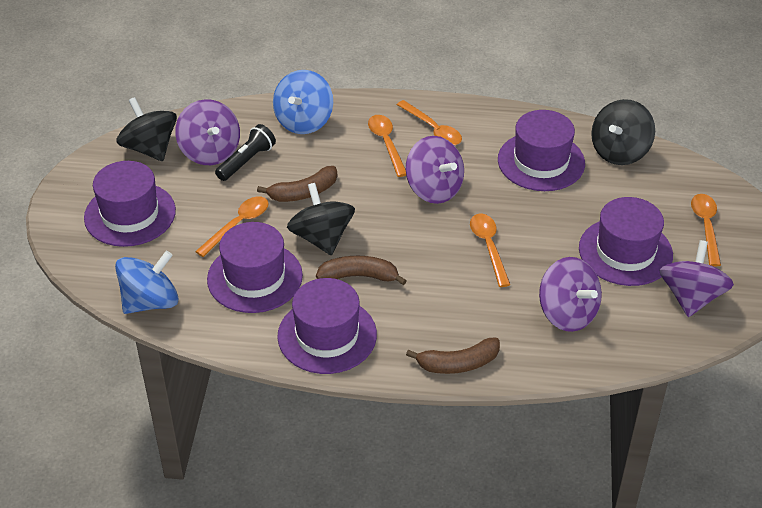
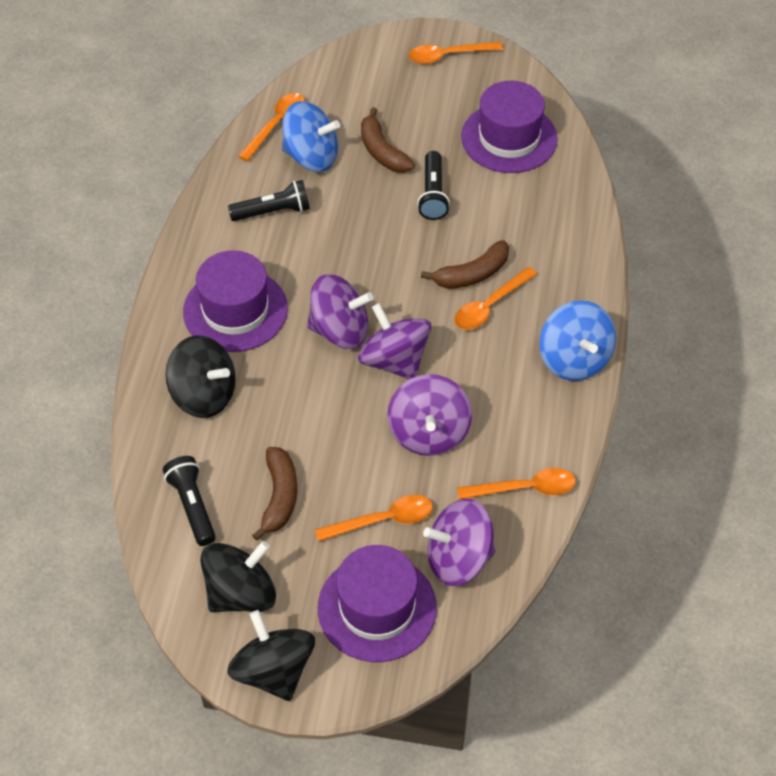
black flashlight: [215,124,276,181] = 1 -> [163,456,216,546] [228,180,310,221] [417,151,450,220] = 3
purple hat: [84,161,176,247] [207,222,303,313] [277,278,377,374] [498,110,585,191] [579,197,673,286] = 5 -> [183,250,288,352] [318,545,437,662] [461,81,558,173] = 3

